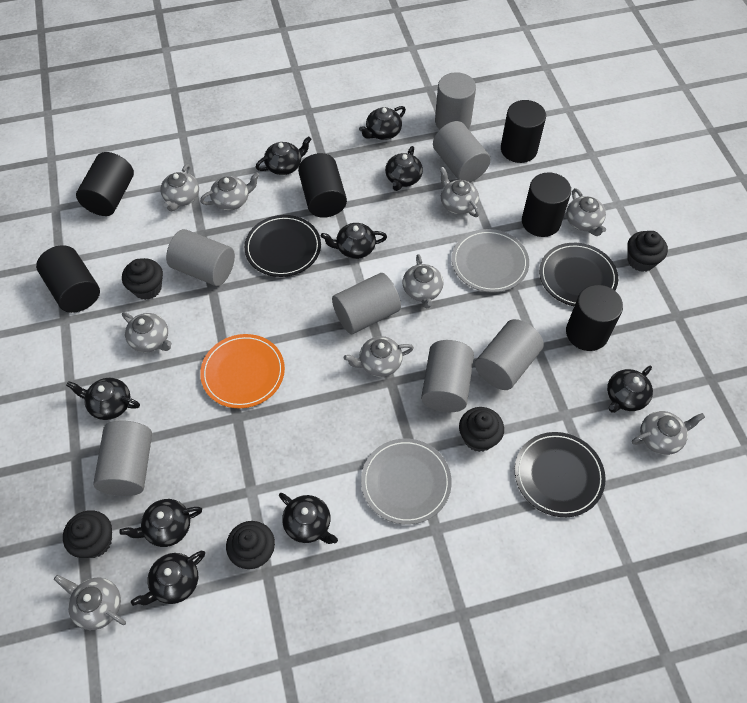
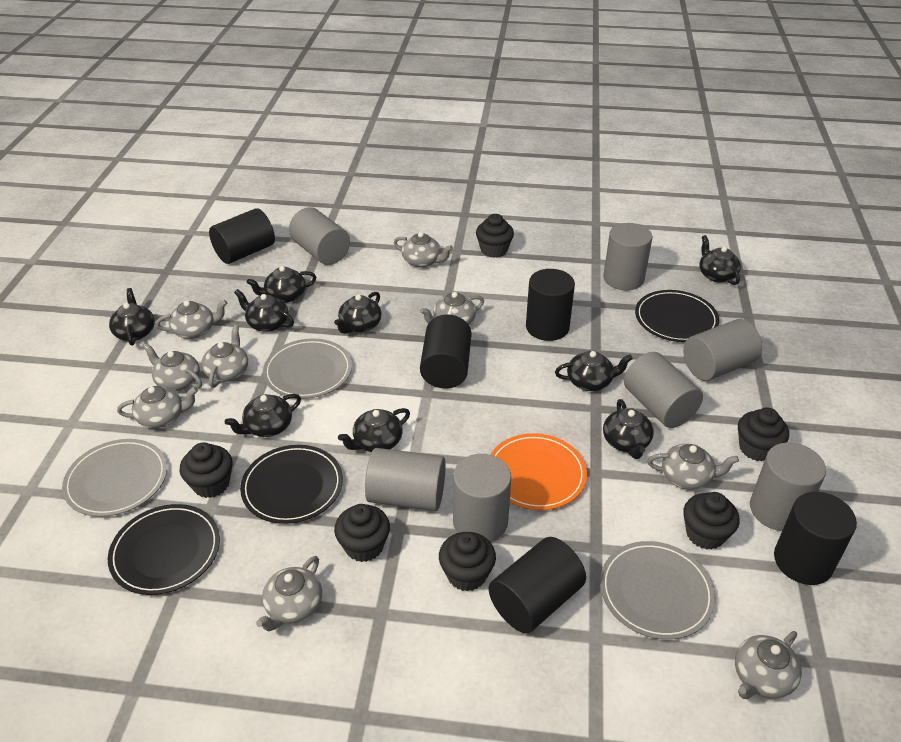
black cupcake: [63,510,112,558] [122,258,163,300] [226,521,275,569] [459,407,504,452] [627,231,668,272] = 5 -> [180,442,233,498] [334,504,390,562] [439,532,496,591] [476,214,514,258] [683,492,740,550] [738,407,789,461] = 6
black cylinder: [36,245,100,313] [76,152,134,216] [298,153,347,218] [501,100,546,163] [522,172,571,237] [566,285,623,351] = 6 -> [209,208,275,264] [420,314,471,389] [489,537,586,633] [526,269,575,341] [774,492,857,585] = 5
grey plate: [361,438,452,525] [452,229,529,293] = 2 -> [62,439,167,517] [263,338,352,399] [600,541,716,640] = 3

